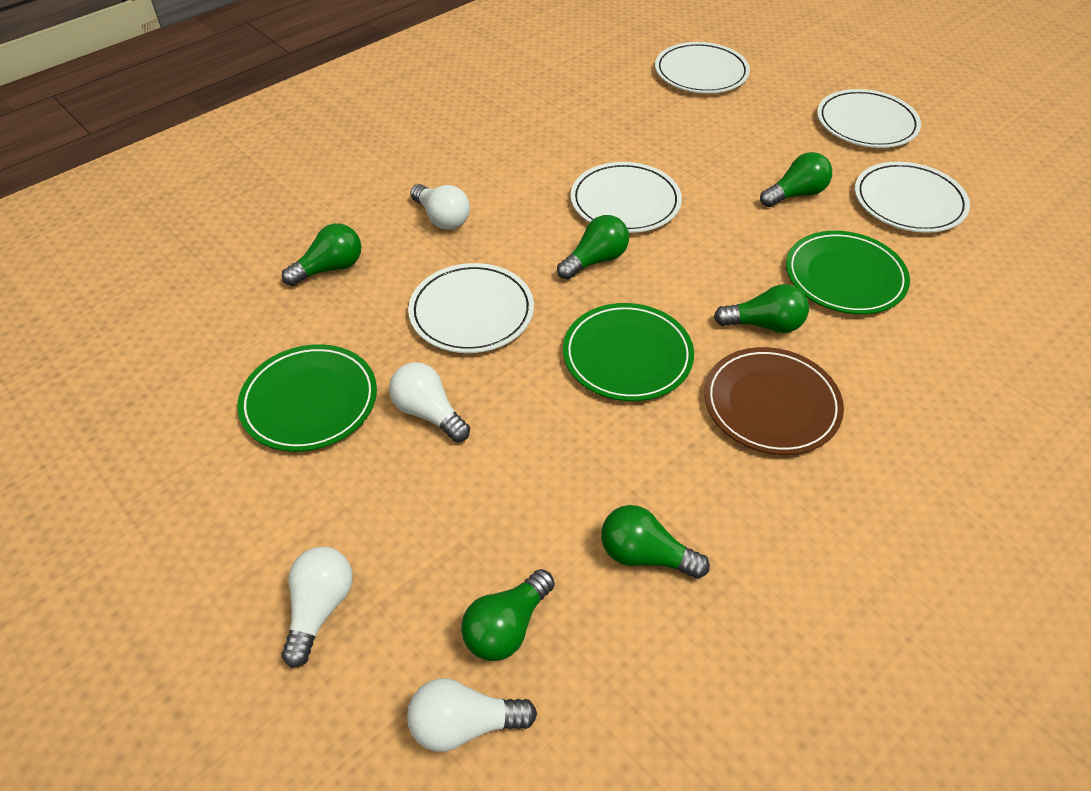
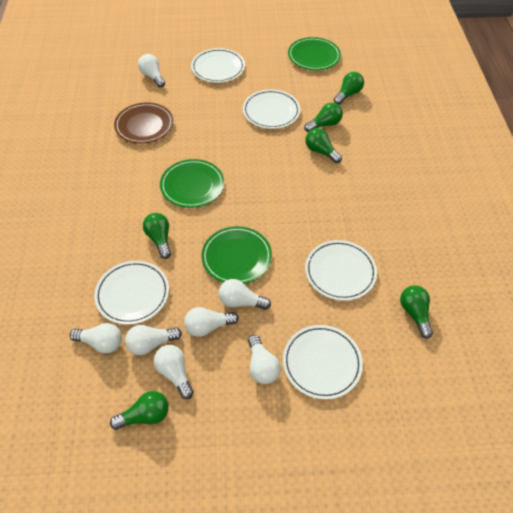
white light bulb: [281,547,353,668] [389,362,470,442] [407,678,537,752] [410,184,470,230] = 4 -> [70,323,122,354] [125,325,182,355] [138,54,165,88] [154,345,194,399] [184,307,239,337] [219,279,271,310] [248,335,281,384] = 7

